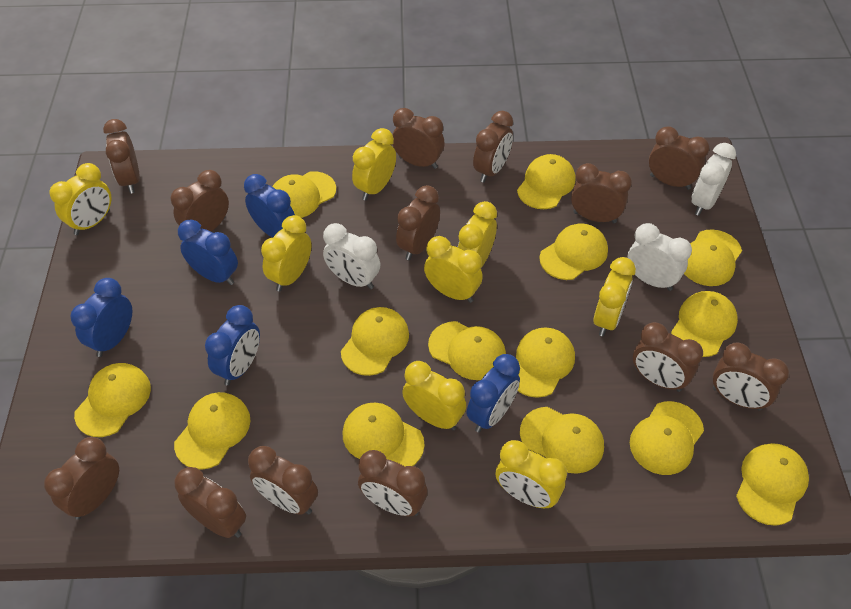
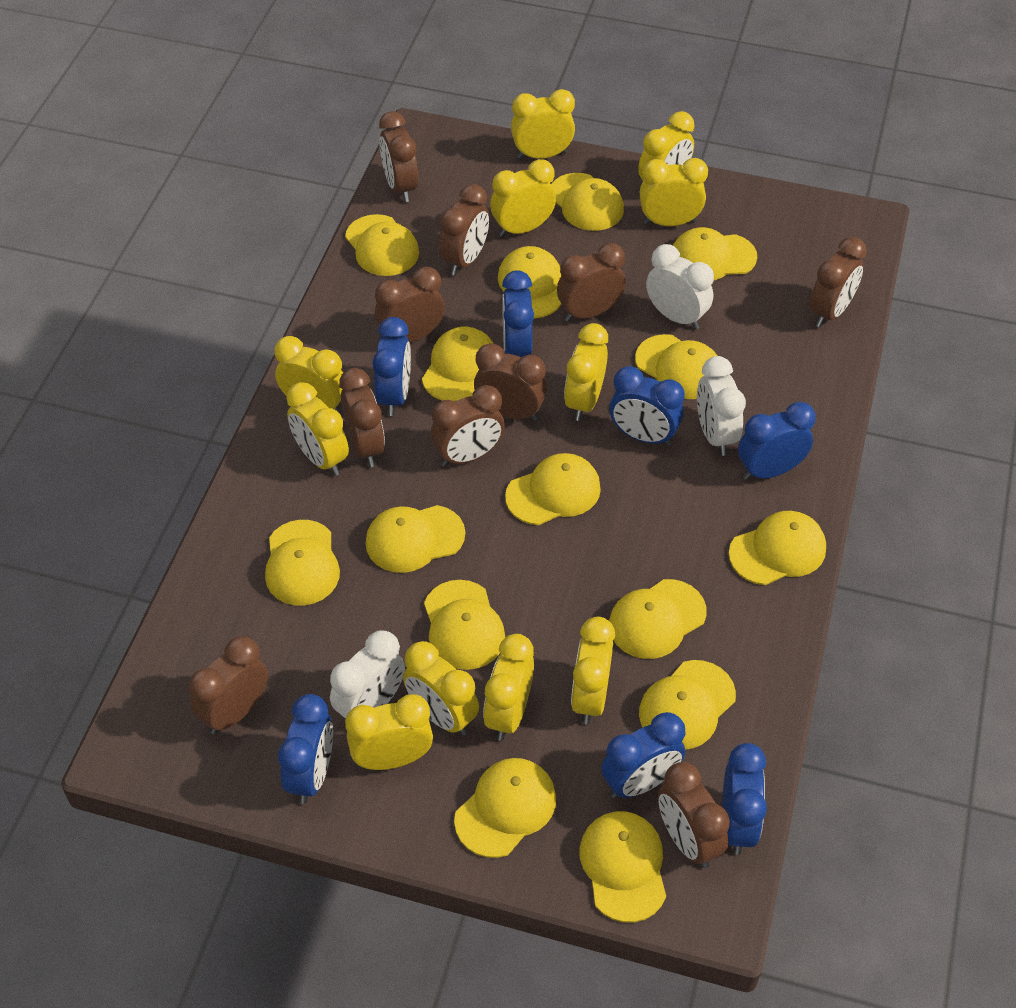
blue clock: [71,278,132,357] [178,219,238,285] [205,305,260,385] [244,174,295,238] [467,354,520,433] = 5 -> [278,694,333,804] [372,317,411,416] [502,270,534,357] [601,712,685,799] [610,366,685,446] [722,743,767,855] [738,402,816,480] = 7
brown clock: [44,437,119,520] [103,119,140,194] [171,170,229,231] [175,467,246,538] [248,446,318,515] [358,450,428,516] [392,108,445,169] [396,185,440,260] [473,111,513,183] [571,163,632,223] [633,322,703,392] [649,126,710,190] [713,342,789,411] = 13 -> [189,636,268,734] [339,368,385,467] [375,267,445,343] [379,111,419,202] [431,385,505,467] [439,184,489,276] [474,343,547,421] [557,243,625,322] [658,762,730,868] [810,237,867,327] = 10
yellow cap: [74,363,151,437] [174,392,251,470] [273,171,336,218] [341,307,409,376] [343,403,424,466] [428,321,506,380] [516,327,575,398] [517,154,575,209] [520,407,604,474] [539,223,608,280] [630,401,704,475] [671,291,738,357] [684,229,742,286] [736,443,809,526] = 14 -> [265,520,340,606] [345,214,419,276] [366,505,465,573] [422,327,494,401] [424,580,505,670] [454,758,556,858] [498,246,561,319] [505,453,601,525] [551,173,624,231] [579,811,666,922] [609,579,707,659] [635,334,717,399] [639,660,736,750] [673,227,757,281] [729,511,826,585] = 15
yellow clock: [49,163,111,235] [261,215,312,292] [352,128,396,200] [402,361,466,430] [424,236,483,303] [457,201,497,268] [496,440,567,508] [593,257,636,336] = 8 -> [275,336,343,414] [286,382,349,476] [345,694,433,770] [403,641,479,736] [483,634,534,741] [490,159,556,237] [511,89,575,159] [564,323,608,421] [571,617,615,724] [638,111,694,181] [640,158,708,226] = 11

